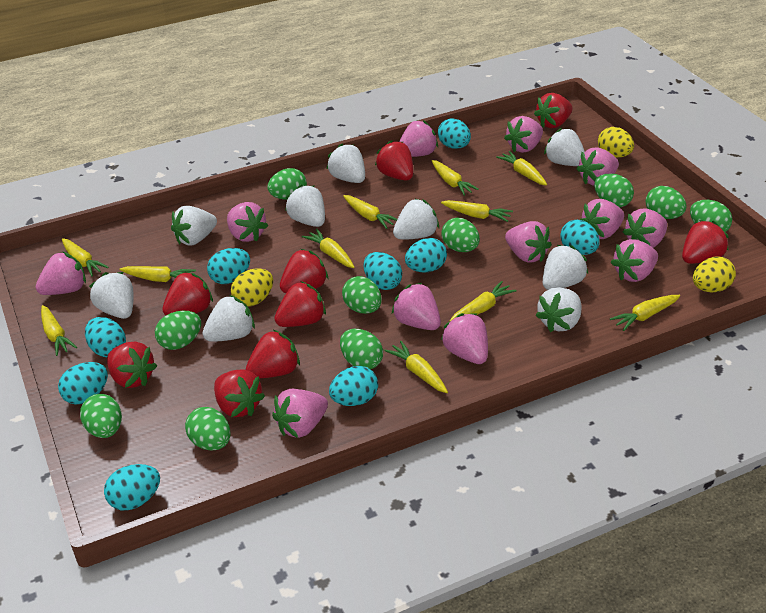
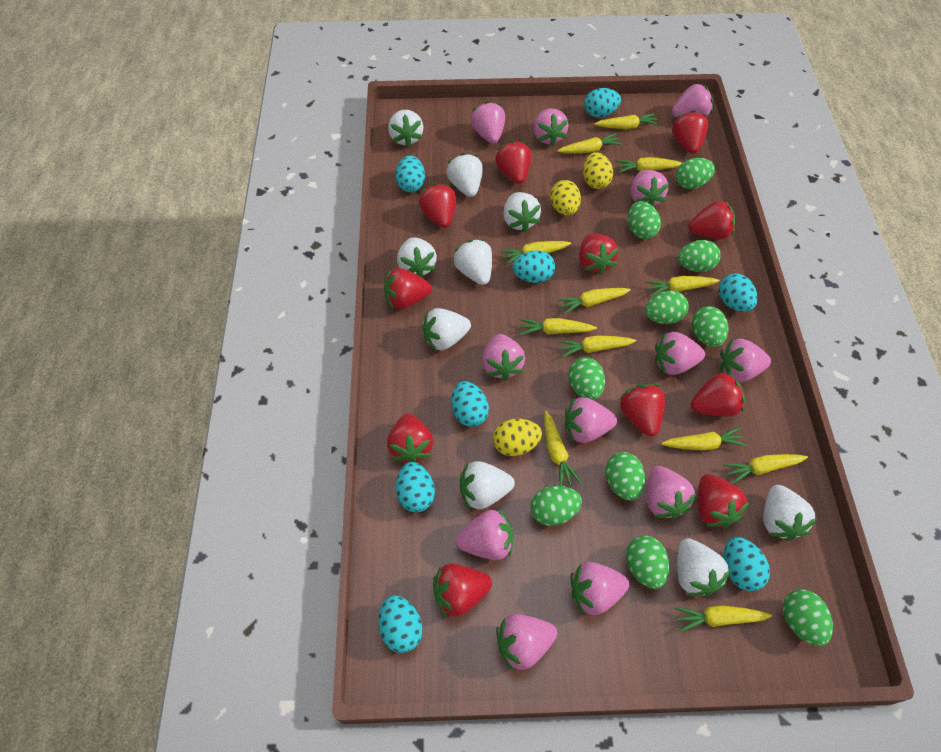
red strawberry: [107,342,157,388] [162,272,213,315] [214,369,265,417] [246,330,300,378] [274,281,326,327] [280,249,328,293] [375,140,413,180] [534,93,573,128] [682,220,729,264] = 9 -> [384,268,432,309] [387,413,433,463] [419,183,456,228] [433,564,492,618] [495,140,531,184] [579,233,619,275] [619,384,665,436] [672,110,709,154] [689,199,736,239] [691,371,745,417] [698,474,749,528] = 11
turquoise egg: [58,362,108,405] [85,317,126,357] [104,464,160,511] [207,248,250,284] [329,366,378,406] [363,252,402,290] [405,238,447,273] [438,118,471,149] [560,220,600,255] = 9 -> [378,595,423,653] [395,155,425,192] [396,462,435,513] [451,381,489,427] [513,250,555,283] [584,88,621,117] [719,274,758,312] [724,537,770,591] = 8
yellow carrot: [41,305,77,356] [62,238,109,276] [119,266,196,282] [302,229,355,268] [343,195,397,229] [384,341,448,393] [432,160,479,196] [441,200,513,222] [450,281,516,321] [496,151,547,186] [610,295,680,331] = 11 -> [500,241,571,265] [519,318,597,335] [544,411,581,486] [557,133,622,153] [557,288,631,315] [557,335,636,358] [594,113,659,129] [616,157,682,173] [645,276,720,297] [661,427,747,450] [674,606,772,632] [723,454,808,484] = 12

